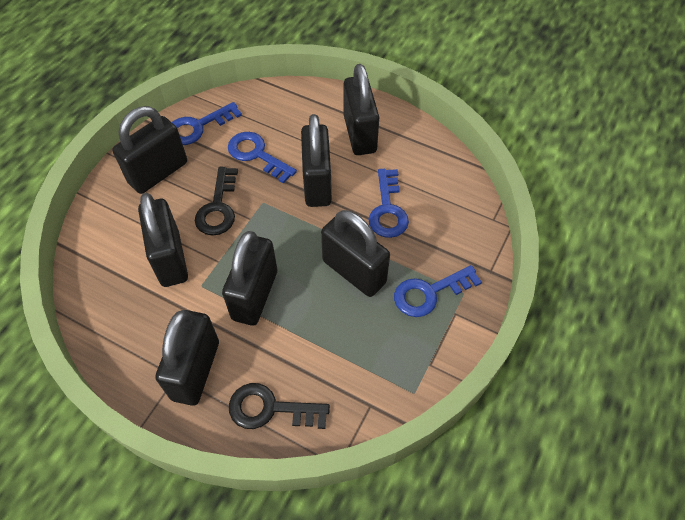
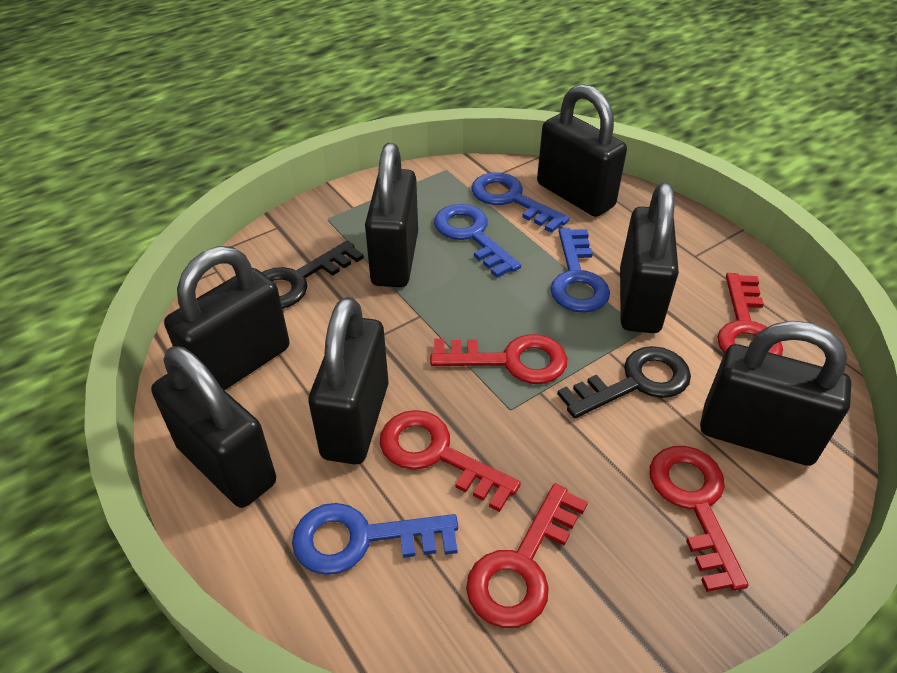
red key: none = 0 -> [380,410,521,512] [430,334,567,384] [466,483,588,628] [650,446,749,592] [717,273,783,356] = 5

